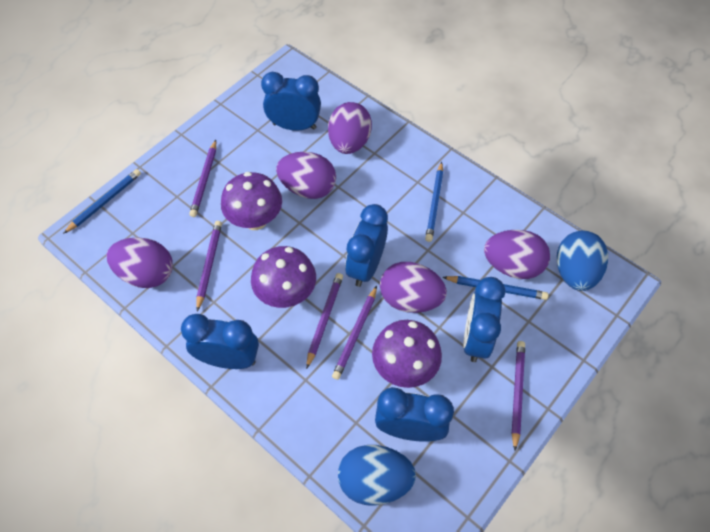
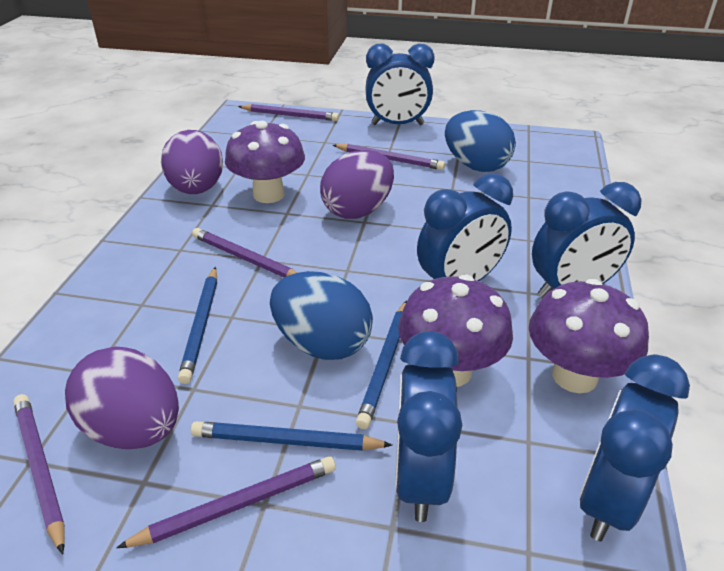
purple egg: [107,238,173,288] [276,152,336,199] [328,102,372,154] [380,262,447,313] [484,230,550,279] = 5 -> [65,346,179,449] [161,130,223,194] [320,150,394,219] = 3

